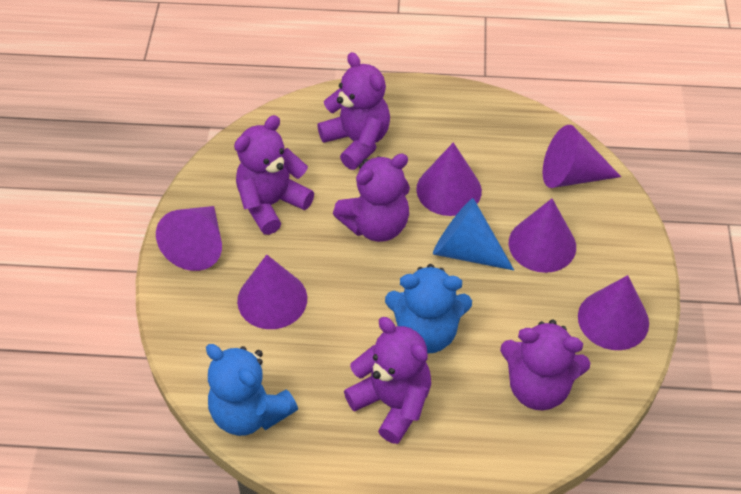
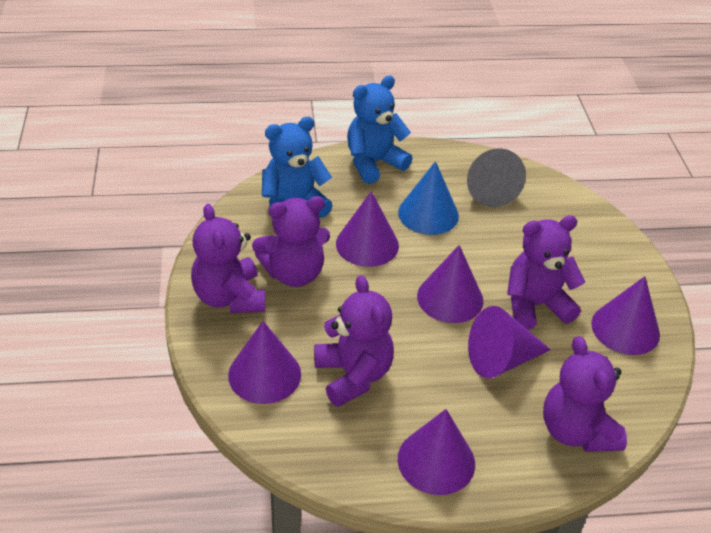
grey cone: none = 0 -> [467,148,526,207] = 1

